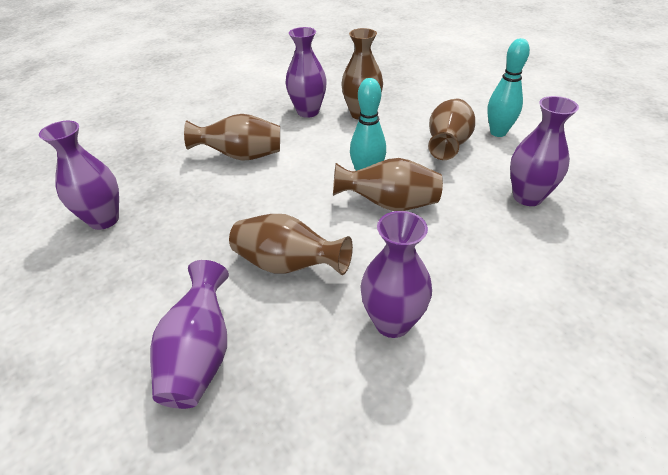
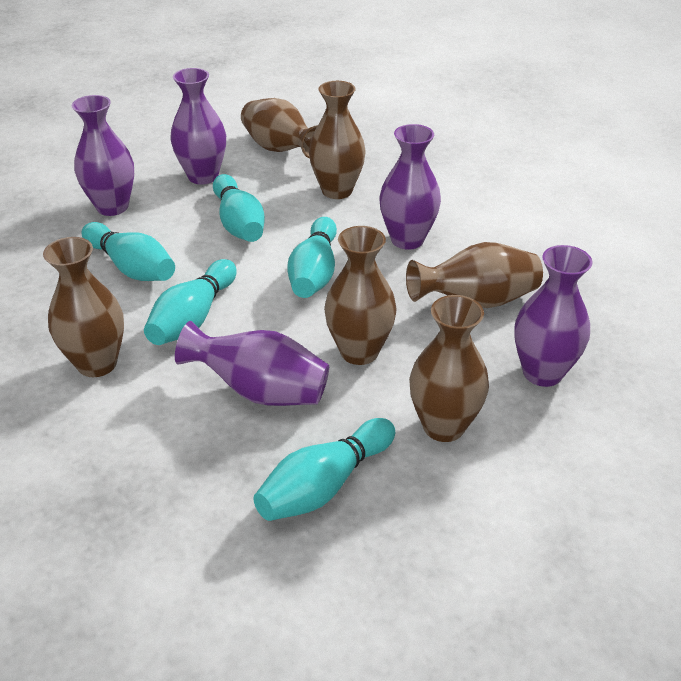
brown vase: [184,114,280,161] [229,214,353,275] [333,158,443,211] [341,28,383,119] [428,98,475,160] = 5 -> [43,237,124,377] [241,98,318,159] [309,81,366,199] [324,226,397,365] [406,242,543,308] [409,295,489,442] = 6
turquoise bowling pin: [350,78,386,171] [487,38,530,137] = 2 -> [82,222,175,281] [144,259,237,345] [213,174,265,242] [253,418,395,521] [287,217,337,298] = 5

